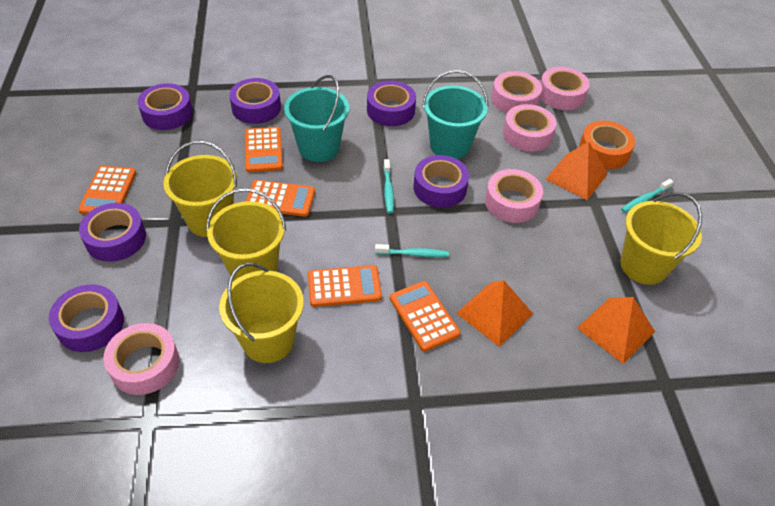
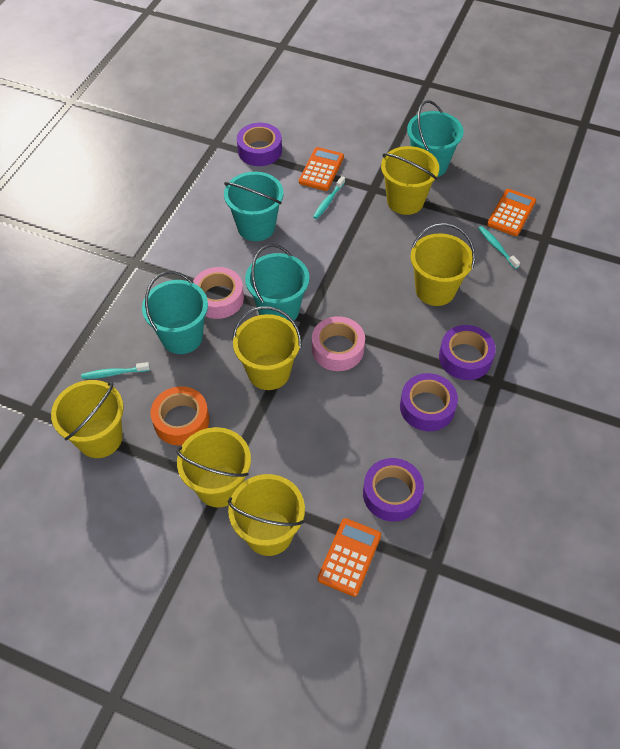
orange calculator: [78,166,136,214] [245,127,283,172] [246,180,315,217] [308,265,382,307] [390,281,460,351] = 5 -> [299,147,344,191] [318,518,381,597] [487,189,536,236] = 3
orange pyramid: [456,280,533,347] [546,141,608,200] [577,297,655,364] = 3 -> none = 0
pink tape: [103,323,179,395] [485,169,543,223] [491,71,542,113] [503,104,556,152] [540,67,590,110] = 5 -> [193,267,244,319] [312,316,365,371] = 2
purple tape: [49,284,124,352] [79,203,146,262] [138,83,193,130] [229,78,281,124] [367,81,416,126] [413,155,469,208] = 6 -> [237,123,282,166] [363,458,424,522] [400,373,458,431] [439,325,496,380] = 4
turquoise bucket: [284,75,349,162] [422,70,489,159] = 2 -> [142,271,208,354] [224,172,284,241] [245,244,309,323] [407,100,464,177] = 4
yellow bucket: [163,141,237,237] [206,188,286,281] [219,263,304,363] [620,192,702,285] = 4 -> [51,380,124,458] [177,427,251,507] [228,474,305,556] [232,306,301,390] [381,146,439,215] [410,223,475,306] = 6

